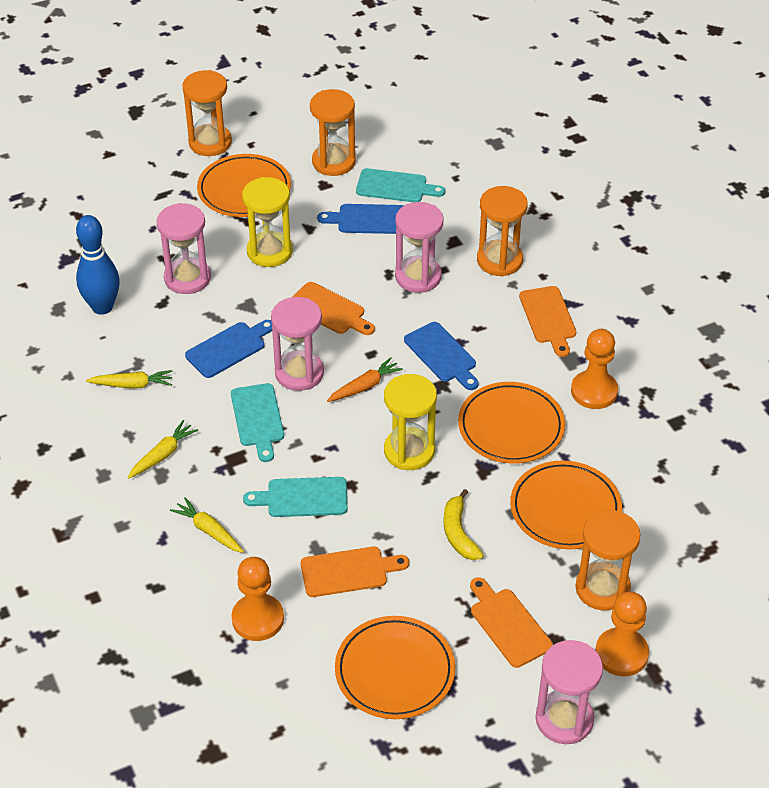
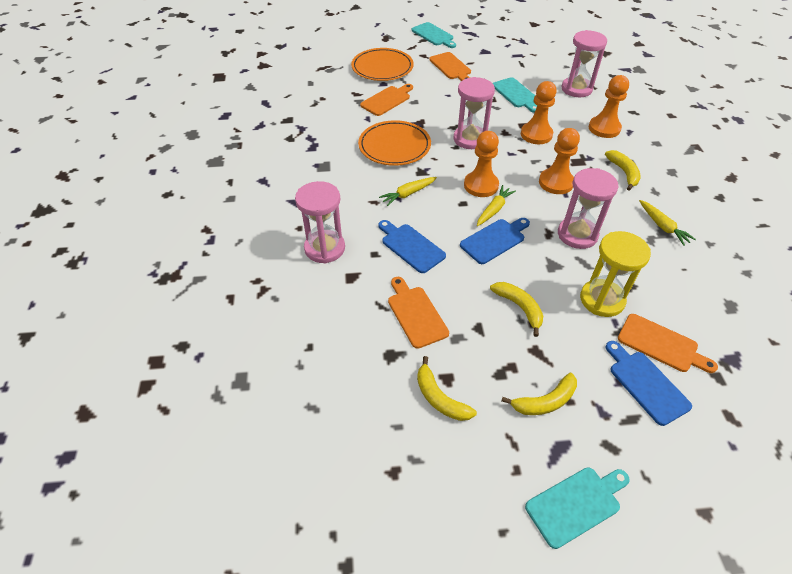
blue bowling pin: [76,215,120,315] = 1 -> none = 0
orange carrot: [327,357,403,402] = 1 -> none = 0
orange hourglass: [182,70,232,156] [310,89,356,176] [477,186,528,277] [575,510,640,611] = 4 -> none = 0
orange pawn: [231,557,284,641] [571,329,618,409] [595,592,649,676] = 3 -> [464,131,499,197] [521,81,557,144] [539,128,580,194] [589,75,629,138] = 4
orange plate: [197,154,291,217] [335,616,455,719] [458,382,565,464] [510,460,622,550] = 4 -> [351,48,414,81] [358,120,431,166] = 2
yellow banana: [444,489,484,560] = 1 -> [417,356,477,421] [490,282,543,337] [502,373,577,415] [605,150,640,191] = 4
yellow hourglass: [242,177,293,267] [384,374,437,470] = 2 -> [580,231,651,317] = 1

